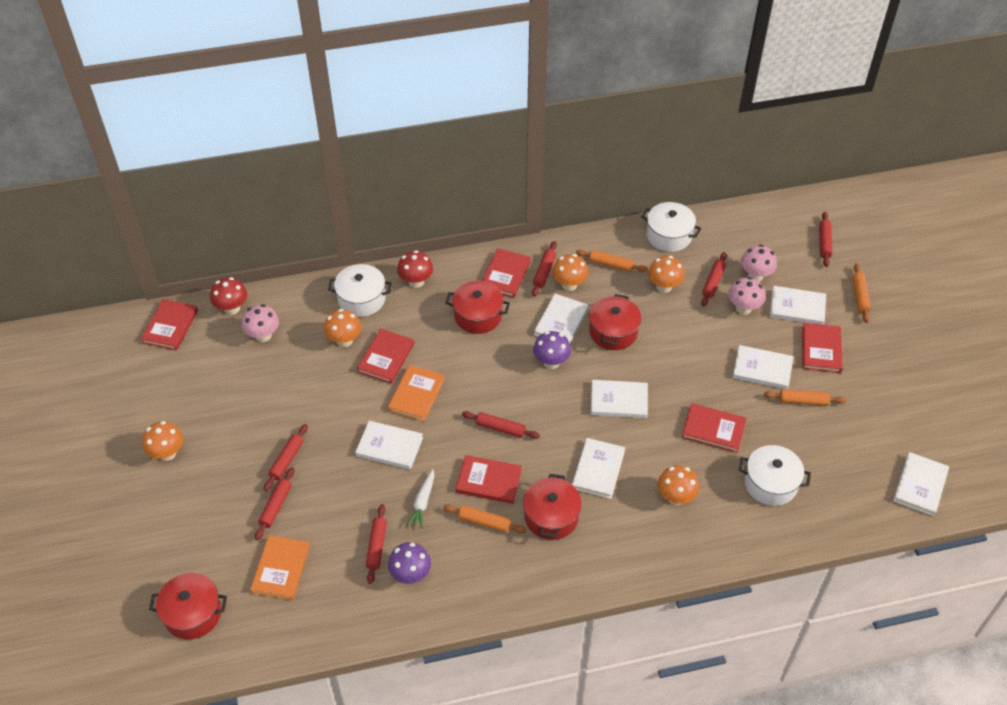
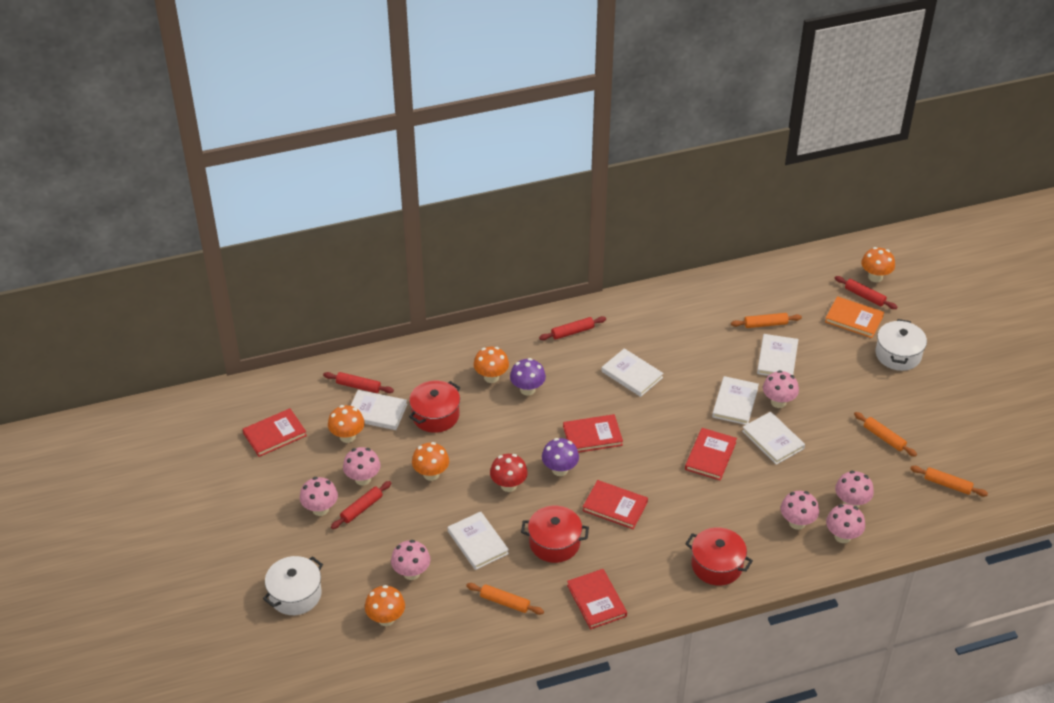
orange book: [250,535,310,600] [388,365,445,422] = 2 -> [825,296,884,338] = 1
pink mushroom: [242,304,279,342] [728,277,765,315] [741,244,777,282] = 3 -> [300,477,338,516] [343,447,381,485] [391,540,430,580] [763,370,799,408] [781,491,819,530] [826,504,865,543] [835,471,874,508] = 7
red book: [141,299,198,351] [357,329,414,384] [456,455,522,504] [482,248,531,298] [682,403,747,453] [802,323,843,373] = 6 -> [243,408,307,457] [563,414,623,453] [567,569,627,630] [582,480,648,529] [685,428,737,481] = 5
red mushroom: [210,277,247,315] [397,250,433,288] = 2 -> [490,454,528,492] = 1
red pot: [149,573,227,640] [446,281,510,334] [523,474,582,540] [589,294,641,350] = 4 -> [409,381,461,433] [521,506,589,563] [685,527,753,586] = 3
red rolling pin: [255,467,294,540] [264,424,308,491] [366,504,387,584] [462,411,540,439] [532,241,557,297] [701,252,727,306] [819,212,832,267] = 7 -> [323,372,394,393] [331,481,391,529] [539,316,606,340] [835,276,897,309] = 4
white book: [355,421,423,470] [534,294,588,343] [572,438,625,499] [591,380,648,418] [732,345,793,390] [770,286,826,325] [893,452,949,516] = 7 -> [351,390,407,430] [448,511,509,570] [601,348,663,397] [712,376,759,425] [742,412,805,465] [757,334,798,376] = 6
white carrot: [406,469,434,529] = 1 -> none = 0
white pot: [328,264,392,317] [641,202,702,252] [739,445,811,506] = 3 -> [263,556,323,615] [876,319,927,371] = 2

